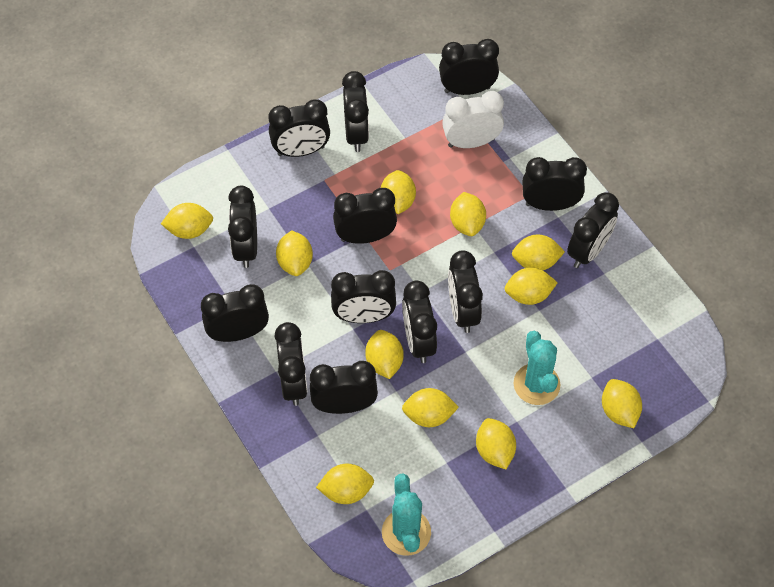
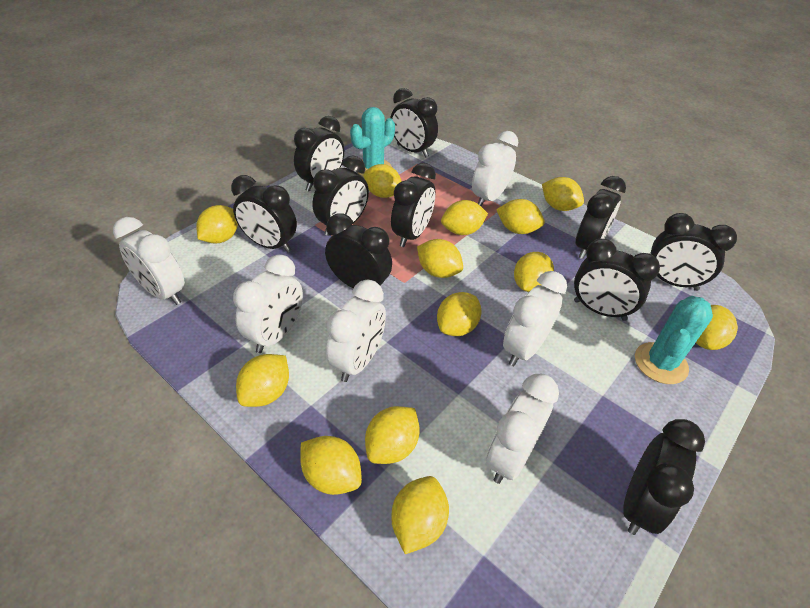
black clock: [201,284,269,342] [228,186,257,268] [269,99,330,157] [274,322,307,406] [310,361,378,414] [331,270,396,323] [333,188,397,244] [342,71,369,152] [402,280,437,363] [439,39,499,95] [448,250,483,333] [522,157,587,211] [567,193,619,268] = 13 -> [231,175,297,253] [294,116,344,192] [312,155,369,236] [325,213,392,288] [391,88,438,158] [391,163,436,247] [574,239,660,321] [575,176,626,259] [623,419,705,535] [650,213,737,291] = 10
white clock: [442,91,504,148] = 1 -> [113,217,185,305] [233,254,303,353] [326,280,386,382] [472,131,518,207] [486,374,559,484] [503,271,567,366] = 6
yellow lemon: [161,203,213,239] [276,230,313,276] [316,464,374,504] [365,330,404,379] [381,170,416,214] [402,388,459,427] [450,192,486,236] [476,418,516,469] [505,268,558,305] [512,235,565,270] [602,379,642,428] = 11 -> [196,205,238,243] [236,354,289,407] [300,436,362,495] [363,164,401,198] [365,406,420,464] [391,476,449,554] [417,239,463,278] [437,292,482,336] [441,200,488,235] [496,199,545,234] [514,252,554,292] [542,177,584,211] [696,305,738,350] = 13

